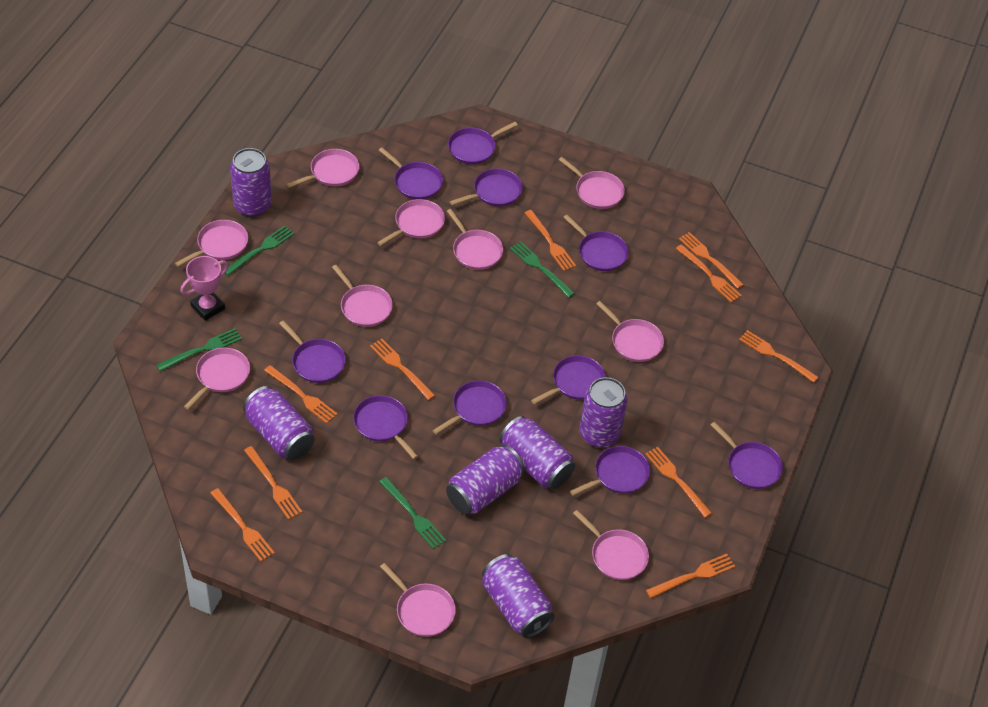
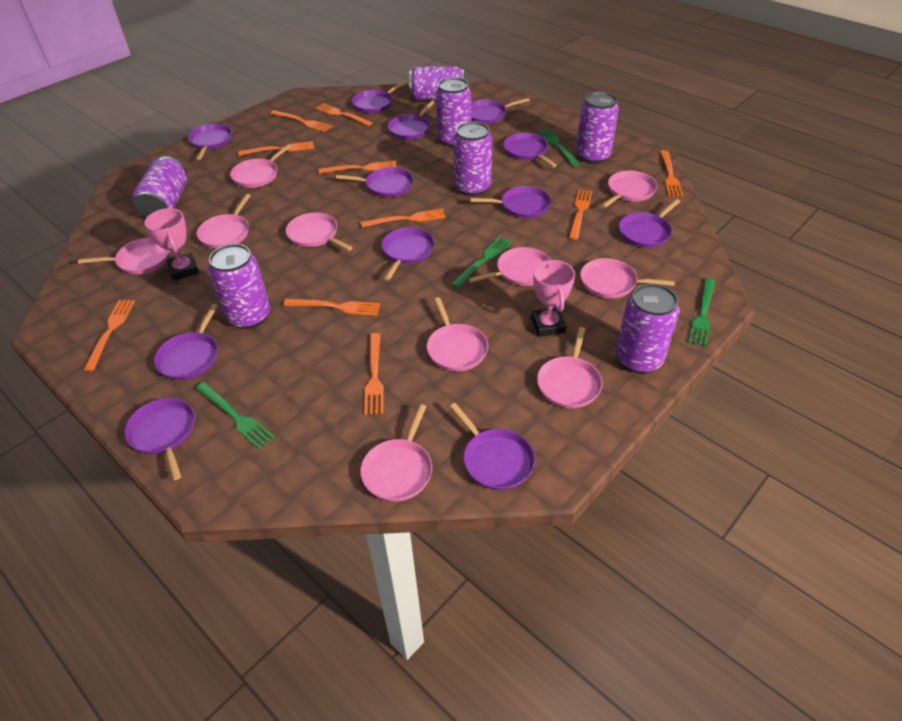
pink trophy: [181,256,228,321] = 1 -> [145,208,199,281] [531,259,575,337] = 2
purple can: [230,148,272,217] [243,386,315,460] [446,445,525,514] [482,554,555,638] [499,416,575,489] [580,377,628,448] = 6 -> [132,156,187,218] [208,244,270,329] [409,66,464,100] [436,77,471,147] [453,121,492,196] [576,92,619,164] [616,283,679,374] = 7
purple pan: [279,320,346,383] [353,395,418,459] [379,147,443,199] [432,380,507,434] [448,122,518,164] [450,168,523,207] [531,355,606,404] [563,215,629,271] [570,446,650,496] [711,422,783,489] = 10 -> [125,398,195,480] [154,304,218,380] [188,124,232,160] [336,167,413,197] [352,81,407,113] [382,227,435,280] [387,101,435,140] [450,403,535,490] [470,186,551,218] [471,98,530,124] [503,133,557,167] [619,199,680,248] = 12

